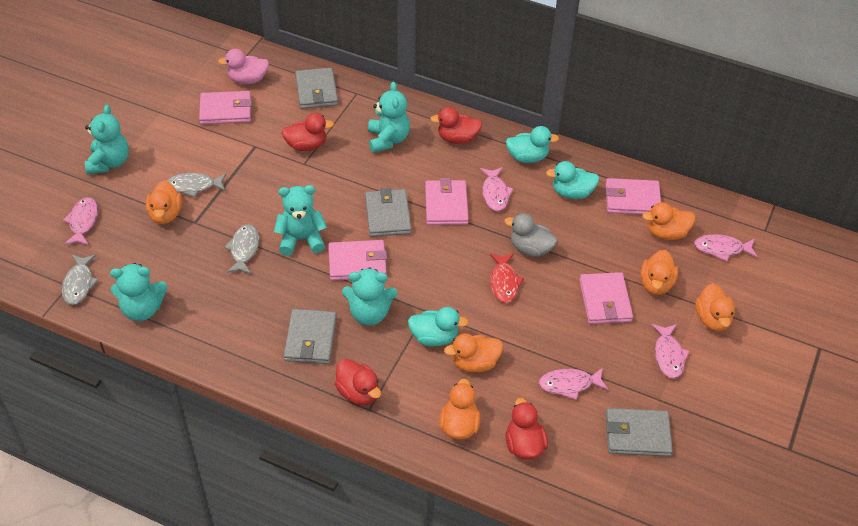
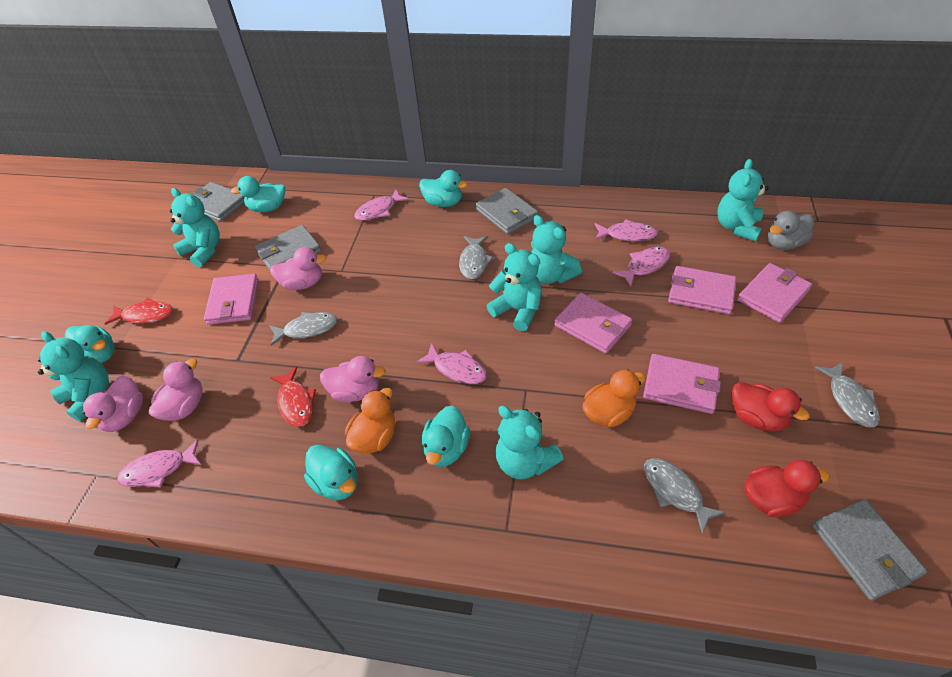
grey fish: [62,255,99,305] [167,173,226,198] [224,224,259,274] = 3 -> [269,312,338,346] [459,236,493,279] [644,458,726,534] [815,362,879,428] = 4
orange duck: [146,180,182,224] [439,379,480,440] [444,333,503,372] [640,250,678,295] [642,202,695,240] [695,283,735,331] = 6 -> [345,388,395,454] [583,370,646,427] = 2
pink duck: [218,49,269,84] = 1 -> [82,376,143,432] [149,359,203,421] [270,247,327,290] [320,356,386,402] = 4
red duck: [281,113,334,151] [335,359,381,405] [430,107,482,144] [505,398,548,459] = 4 -> [732,382,810,432] [744,460,830,517] = 2
red fish: [490,254,524,303] = 1 -> [104,298,173,325] [270,367,316,427] = 2
turquoise duck: [408,307,469,347] [506,126,559,163] [546,161,600,199] = 3 -> [65,325,114,363] [231,176,285,212] [304,445,358,500] [419,170,468,207] [422,406,470,467] = 5
turquoise teddy bear: [85,105,129,174] [110,263,167,321] [274,185,327,256] [342,267,397,326] [368,82,410,153] = 5 -> [38,331,109,422] [170,188,220,267] [487,243,542,331] [495,406,563,479] [531,215,582,284] [717,159,769,242] = 6

